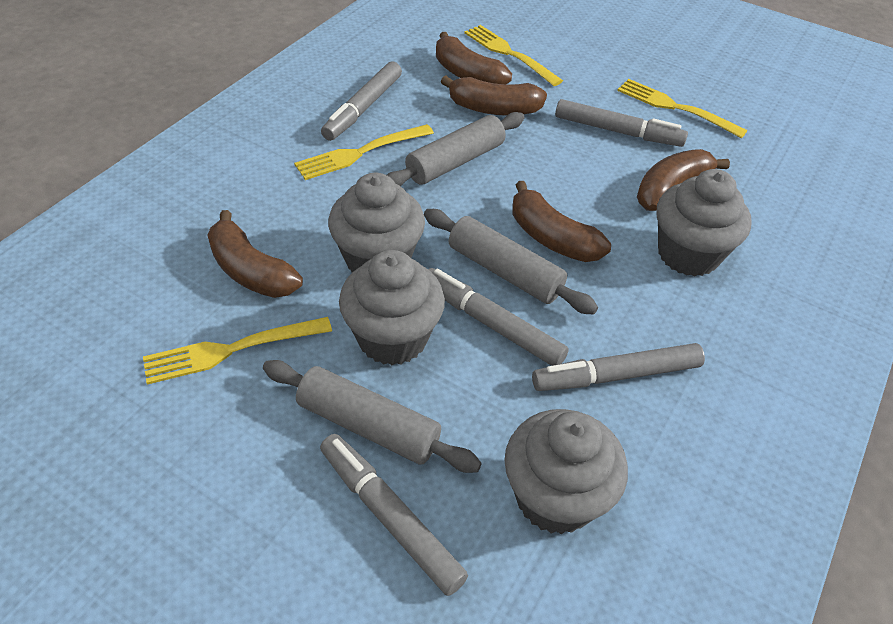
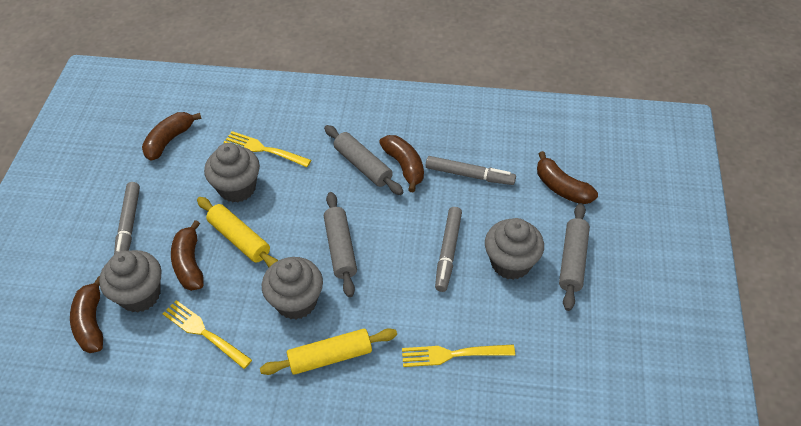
grey marker: [320,434,468,596] [321,61,402,141] [428,268,569,366] [532,343,705,391] [555,99,688,147] = 5 -> [114,182,140,254] [426,156,516,185] [435,207,462,292] = 3
yellow fork: [143,317,332,385] [294,124,434,180] [464,25,563,86] [617,79,748,138] = 4 -> [162,300,252,369] [223,131,311,167] [402,345,515,367] = 3
yellow rolling pin: none = 0 -> [197,197,278,267] [260,328,397,375] = 2

